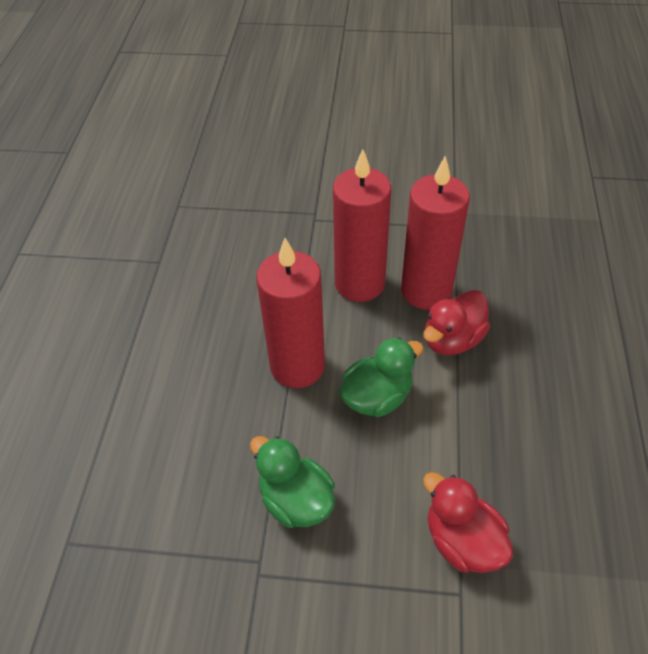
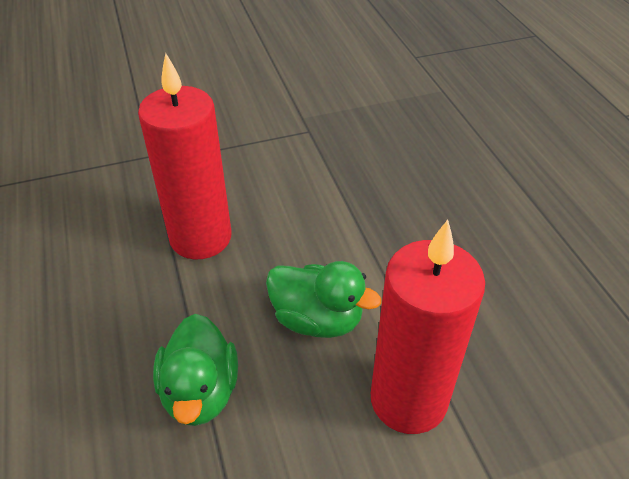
red candle: [256,238,325,388] [333,149,391,302] [401,156,470,310] = 3 -> [138,53,232,259] [371,220,485,434] = 2
red duck: [423,290,490,355] [423,472,513,573] = 2 -> none = 0

